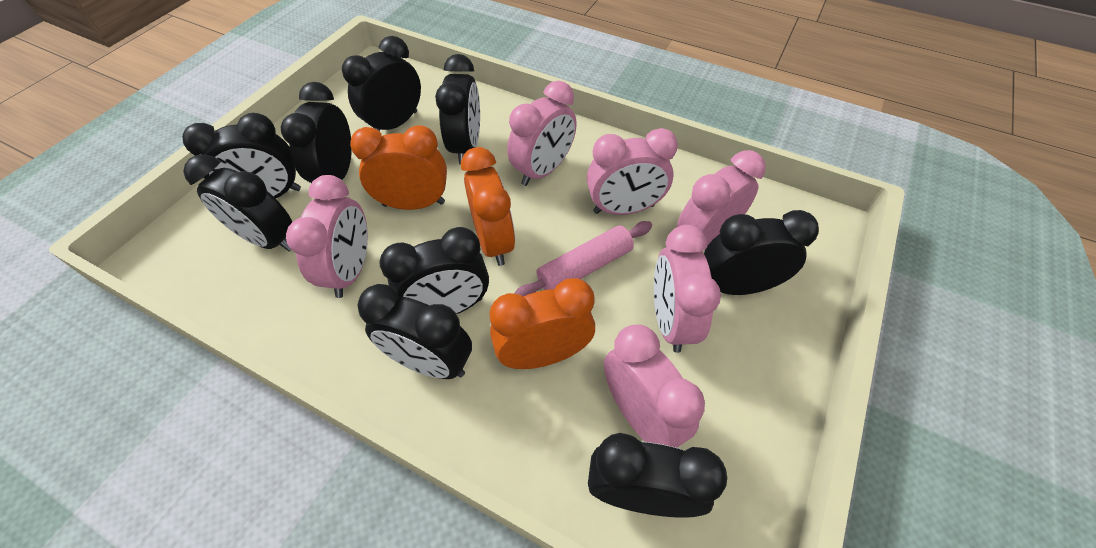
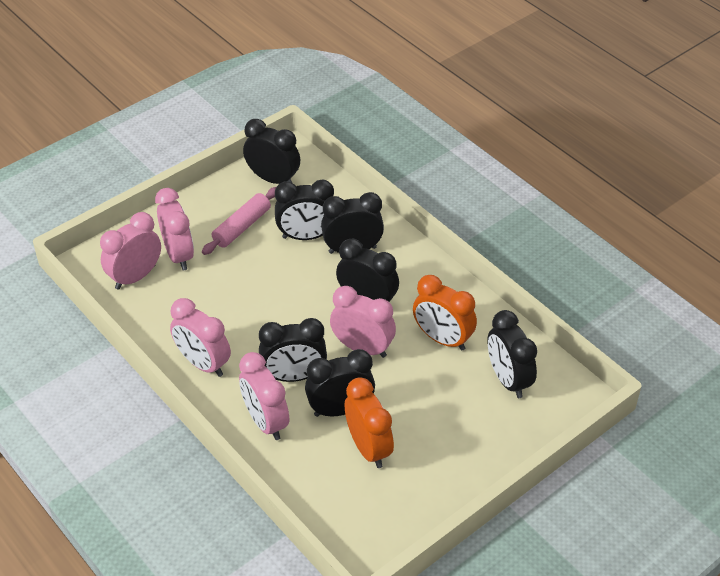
black clock: [182,113,301,199] [183,154,292,252] [281,82,352,183] [342,36,421,131] [357,284,472,379] [380,227,489,314] [435,54,480,165] [588,433,727,518] [704,210,819,295] = 9 -> [243,119,300,184] [259,318,327,382] [275,180,334,240] [305,349,375,417] [321,192,384,254] [336,239,399,302] [487,310,537,398] = 7
orange clock: [350,125,447,210] [461,147,515,266] [490,278,595,369] = 3 -> [345,377,394,468] [413,275,477,351] = 2
pink clock: [286,175,368,298] [507,81,577,186] [587,128,678,215] [604,324,705,448] [654,225,721,353] [677,150,766,246] = 6 -> [100,212,161,290] [155,188,194,270] [170,298,231,377] [239,352,289,440] [330,286,396,358] = 5

